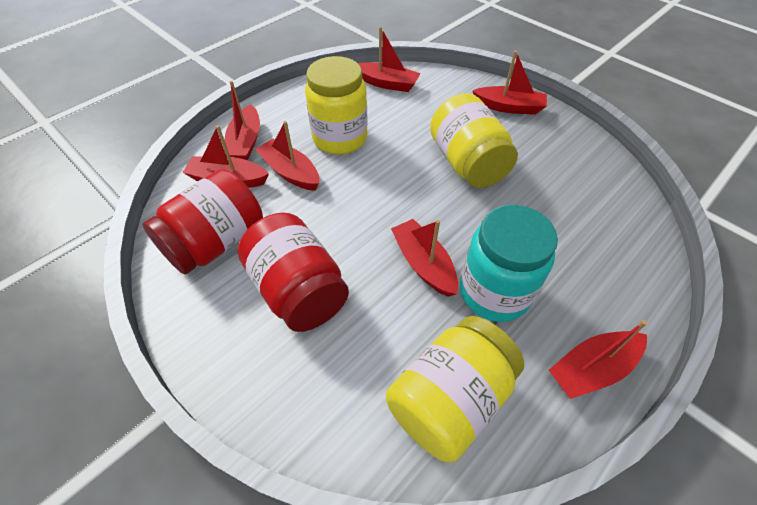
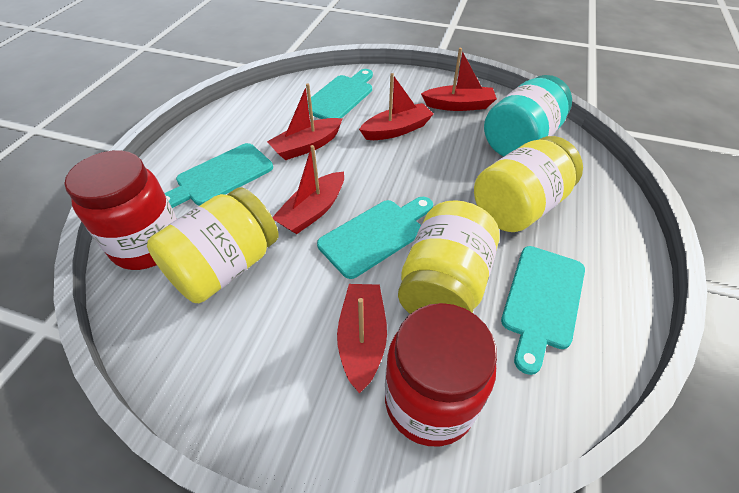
red boat: [183,125,269,188] [224,81,260,160] [255,121,319,191] [358,27,421,92] [391,219,458,297] [473,51,547,115] [549,320,647,399] = 7 -> [267,83,343,160] [272,145,344,234] [337,284,387,394] [359,73,433,140] [421,48,497,111] = 5
turquoise cutting board: none = 0 -> [165,143,273,208] [307,69,373,119] [317,197,433,279] [501,246,585,375] = 4

